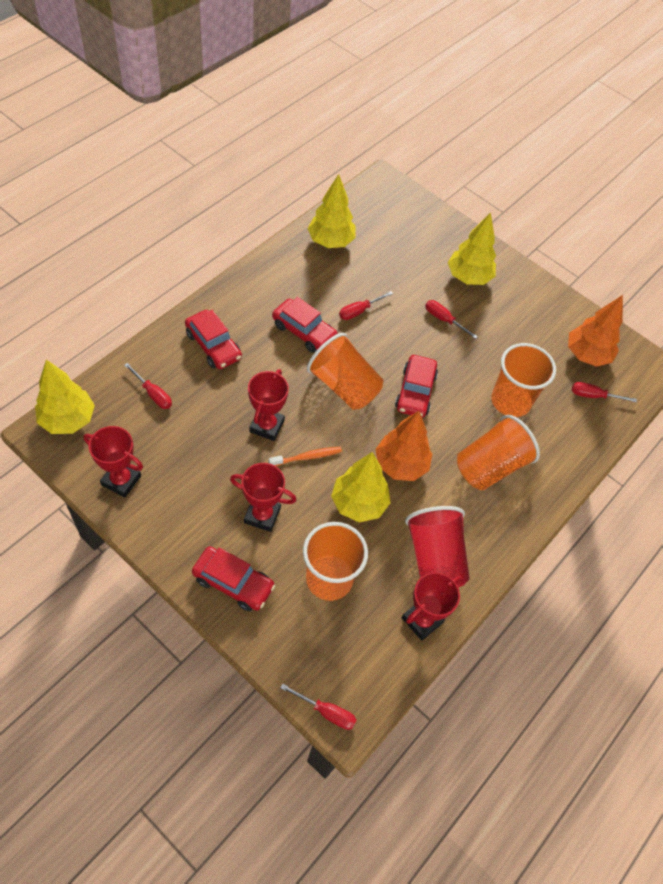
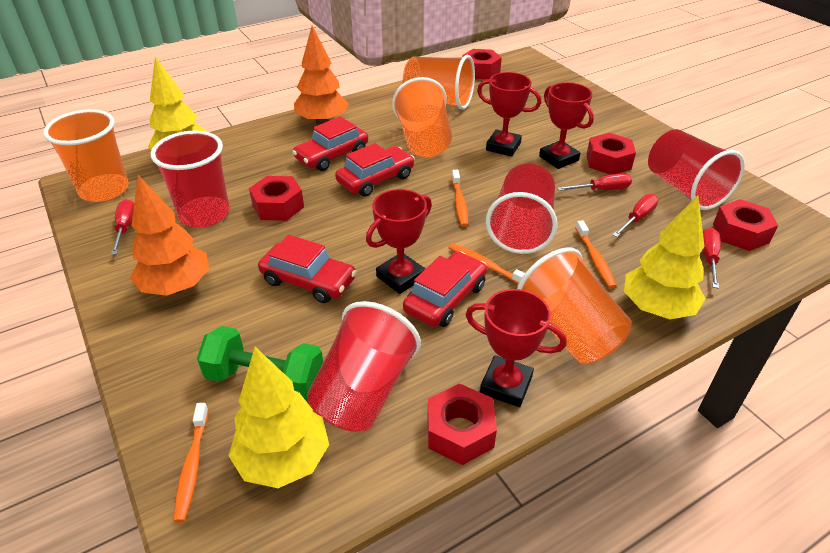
green dumbbell: none = 0 -> [197,326,323,400] = 1
orange toothbrush: [269,447,342,466] = 1 -> [174,403,209,523] [448,243,525,284] [452,170,468,227] [575,220,617,289] = 4
red cup: [405,506,470,588] = 1 -> [151,131,230,227] [307,301,421,432] [486,163,558,254] [648,129,745,210] = 4
red nut: none = 0 -> [249,176,304,221] [428,383,497,465] [462,49,502,79] [586,133,636,175] [713,199,778,251] = 5
red screwdriver: [124,363,172,409] [280,684,356,730] [339,291,393,320] [425,300,478,339] [572,382,637,402] = 5 -> [111,199,134,255] [557,173,632,191] [613,194,659,237] [702,228,721,289] = 4
yellow tree: [35,360,95,434] [307,174,356,248] [331,452,390,522] [448,212,496,285] = 4 -> [148,57,207,150] [228,347,329,488] [624,196,706,319] = 3

